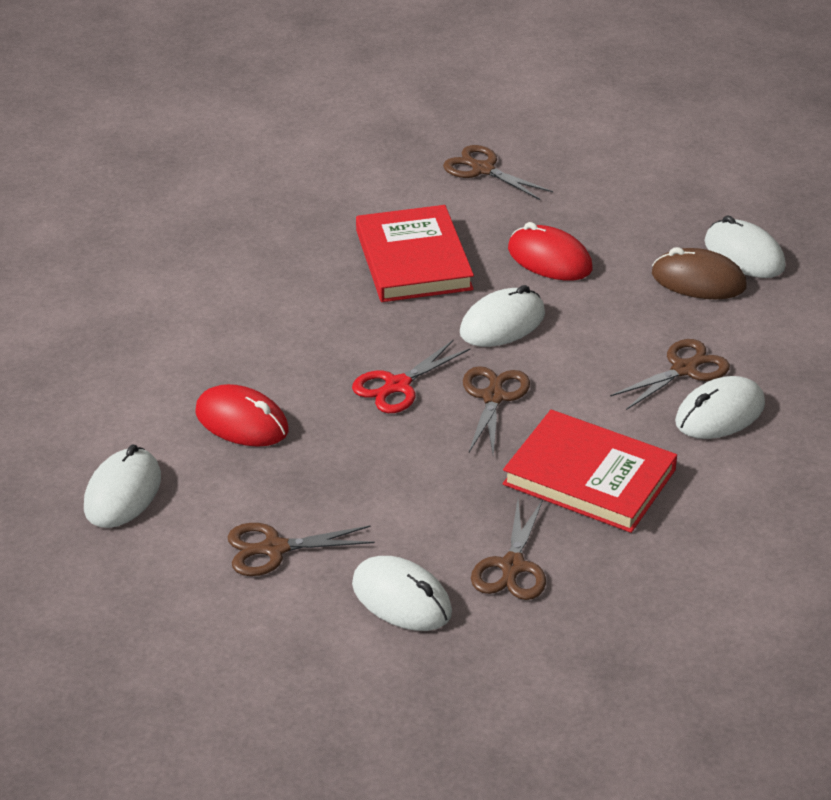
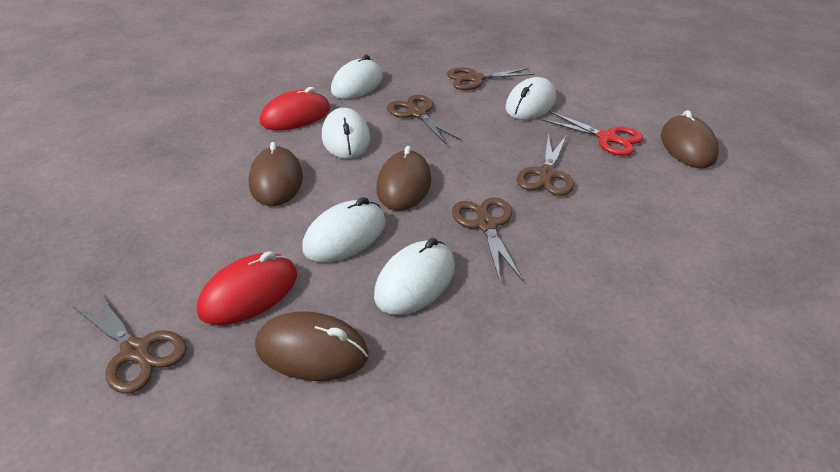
brown mouse: [652,247,747,299] = 1 -> [249,142,303,206] [255,312,369,381] [376,146,431,211] [661,110,719,168] = 4
red book: [356,205,474,302] [503,410,677,533] = 2 -> none = 0

